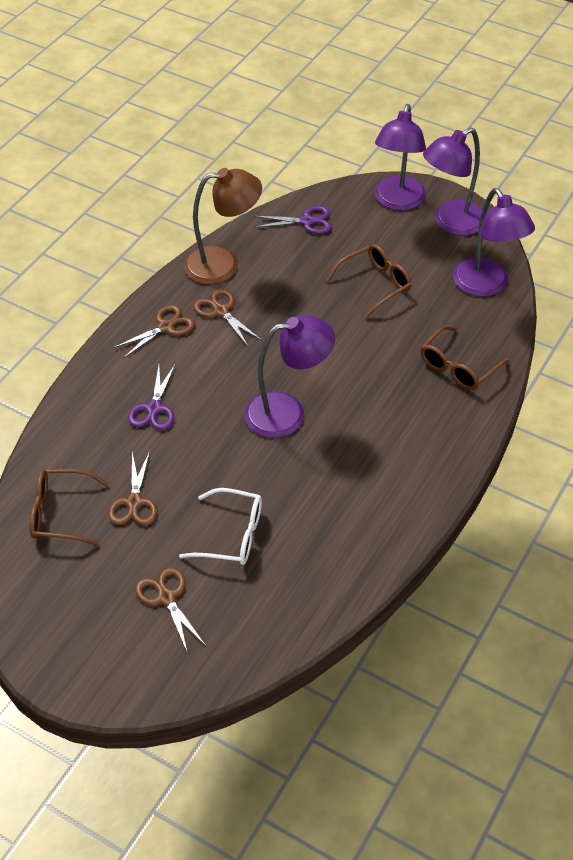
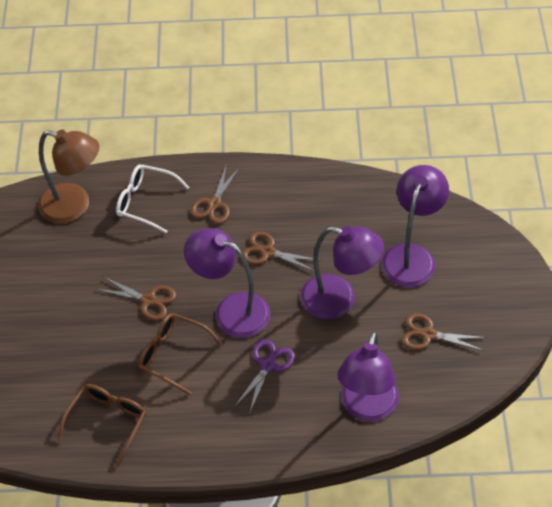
brown glasses: [30,469,109,546] [327,244,412,318] [421,326,510,390] = 3 -> [58,384,146,467] [138,313,222,395] = 2
purple scissors: [128,365,175,430] [254,206,332,234] = 2 -> [234,340,295,414] = 1

